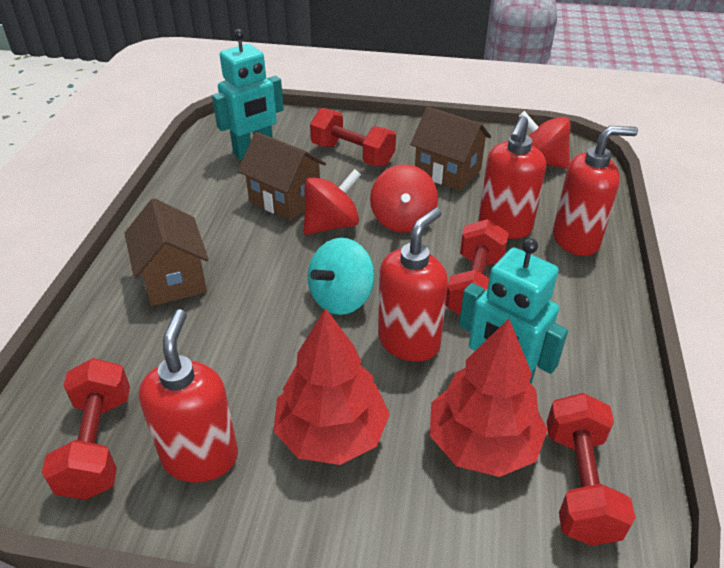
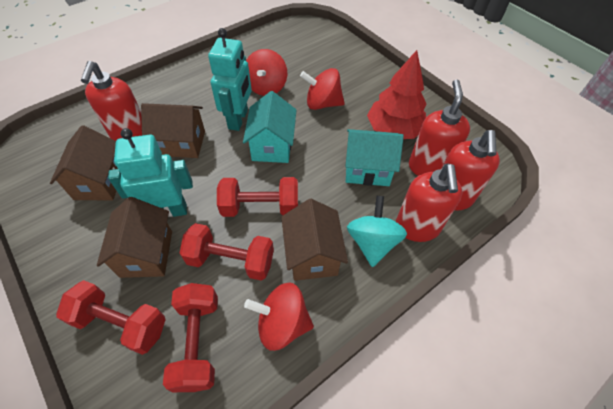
brown house: [124,198,209,306] [238,132,326,221] [410,107,491,191] = 3 -> [50,125,118,200] [97,197,172,278] [141,103,205,158] [281,199,348,281] = 4
red tree: [274,308,390,465] [430,319,548,477] = 2 -> [367,50,426,139] = 1
turquoise house: none = 0 -> [243,91,296,163] [345,129,404,186] = 2

